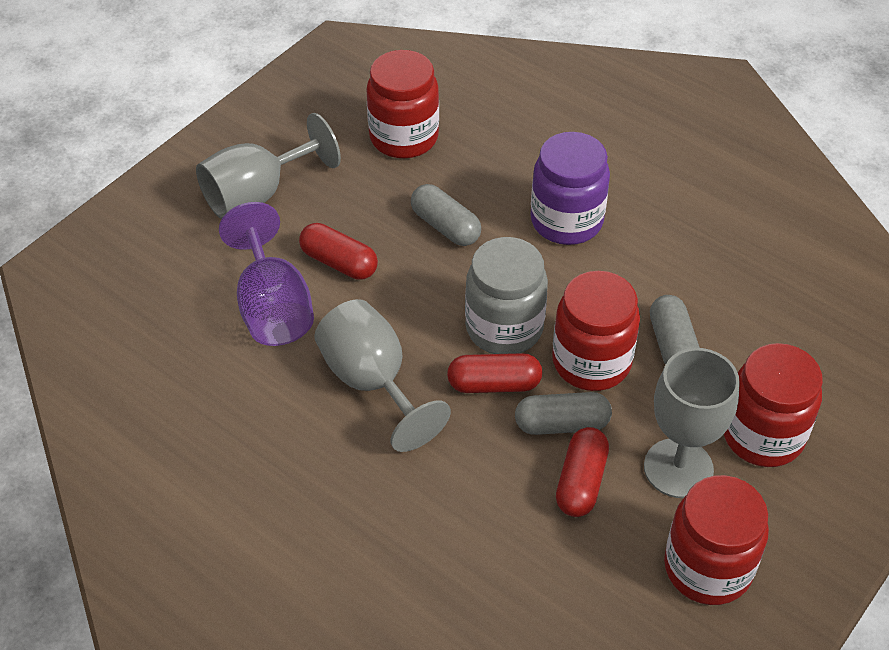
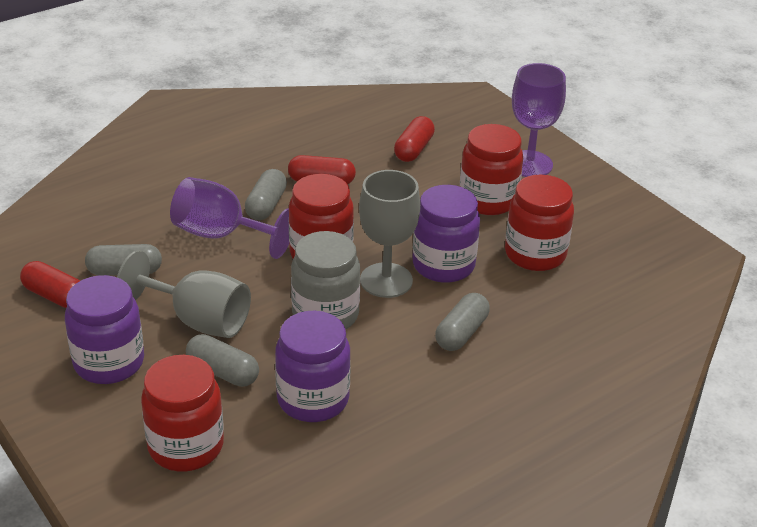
grey capsule: [411,184,481,246] [515,392,612,435] [650,295,700,365] = 3 -> [85,244,162,276] [186,334,259,387] [245,169,287,220] [435,293,490,351] = 4
grey goblet: [196,113,341,219] [314,299,451,452] [644,348,740,498] = 3 -> [117,251,251,338] [359,170,420,298] = 2
purple goblet: [219,202,314,346] = 1 -> [170,177,290,259] [512,63,566,177] = 2
purple jar: [530,132,610,245] = 1 -> [65,275,144,384] [275,311,351,422] [412,185,480,283] = 3

